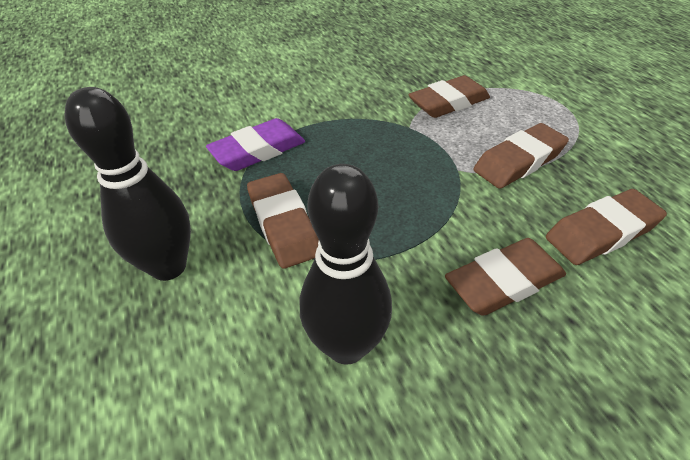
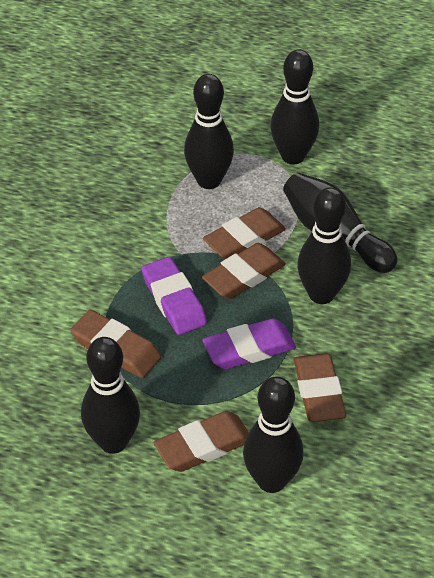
black bowling pin: [64,87,191,281] [300,164,392,365] = 2 -> [81,337,140,454] [184,74,234,189] [243,376,303,493] [270,49,319,164] [283,172,397,273] [297,187,351,304] = 6
purple eraser: [206,118,305,171] = 1 -> [142,257,207,335] [202,318,296,369] = 2

